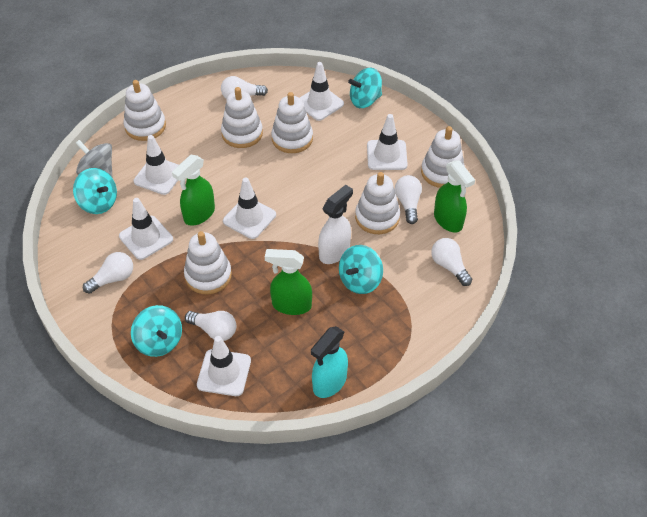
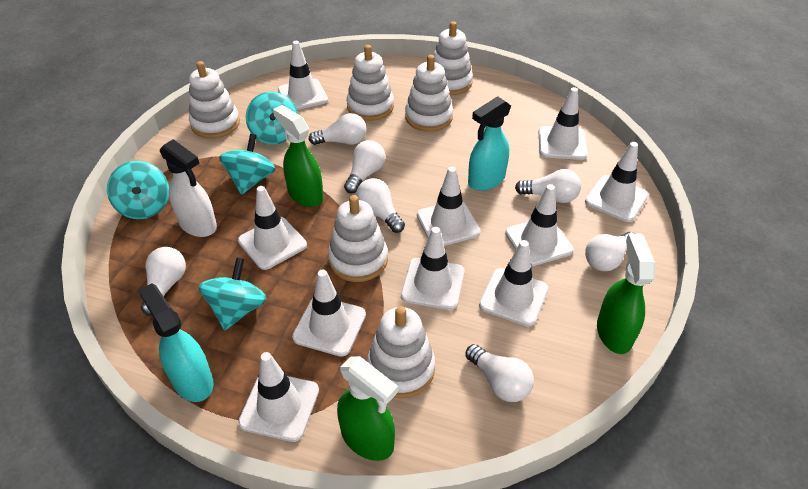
grey spinning top: [76,140,112,177] = 1 -> none = 0
turquoise spray bottle: [311,326,348,398] = 1 -> [138,283,214,402] [468,97,511,191] = 2
white light bulb: [83,252,133,294] [185,311,236,341] [221,76,268,99] [395,175,422,224] [431,238,472,286] = 5 -> [141,247,186,316] [309,113,367,145] [344,140,385,193] [356,178,405,233] [465,344,534,402] [515,169,581,203] [585,232,635,271] = 7
white traffic cone: [119,198,173,260] [134,135,179,195] [197,336,251,396] [223,178,276,239] [300,62,344,121] [367,114,408,170] = 6 -> [238,186,307,270] [238,352,319,442] [278,41,328,110] [292,270,366,357] [401,227,465,310] [417,167,481,246] [479,240,548,327] [505,184,574,266] [538,87,588,160] [585,142,648,222] = 10

